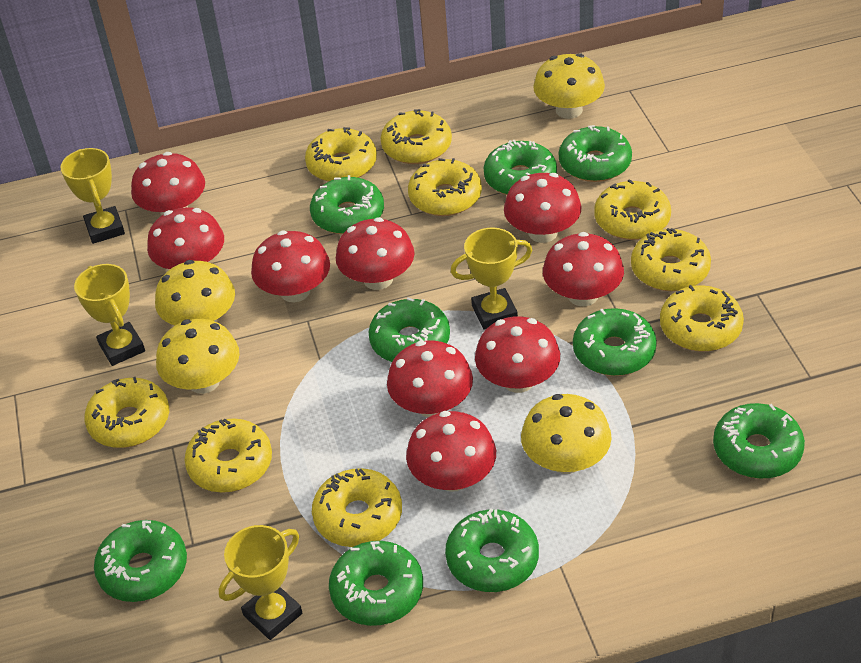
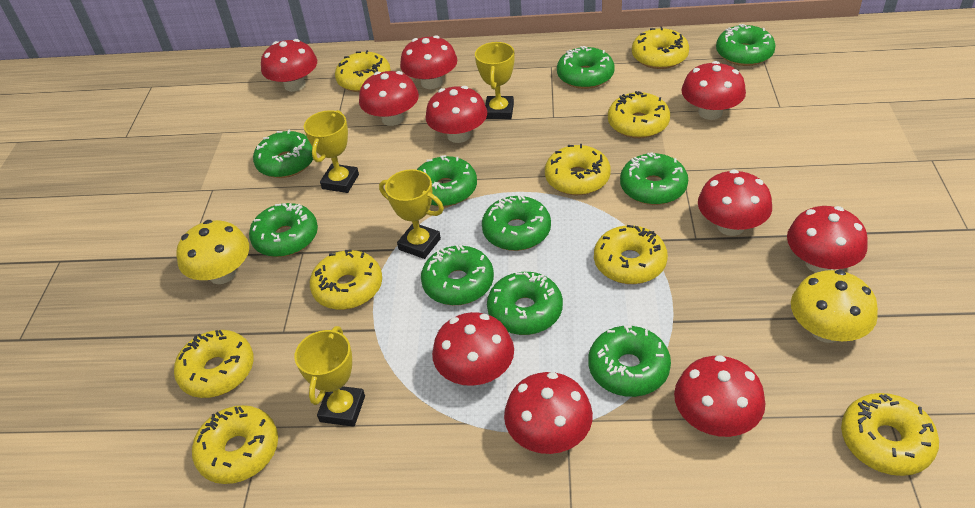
green donut: [94,520,187,602] [310,175,384,234] [329,541,423,626] [369,297,450,362] [445,508,539,592] [484,140,557,195] [559,125,632,182] [573,308,657,376] [713,403,805,479] = 9 -> [249,203,318,257] [253,130,313,178] [417,155,477,207] [421,245,494,305] [482,195,551,251] [487,272,563,335] [557,46,614,89] [588,326,671,397] [620,152,688,205] [716,24,776,66] = 10
red mushroom: [131,152,205,216] [147,207,224,269] [251,231,330,302] [336,217,415,290] [387,341,473,417] [406,411,496,492] [475,316,560,393] [504,173,582,243] [543,232,624,306] = 9 -> [261,39,317,92] [359,71,419,126] [400,35,457,89] [425,86,487,143] [432,312,514,386] [504,372,593,454] [674,355,766,437] [681,61,746,120] [698,169,772,236] [787,206,868,273] = 10
yellow mushroom: [155,260,235,325] [156,319,240,394] [521,394,612,474] [533,53,605,119] = 4 -> [176,220,249,284] [791,270,878,343] = 2

